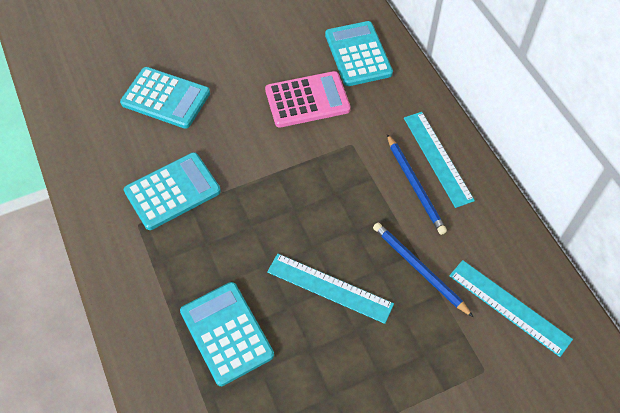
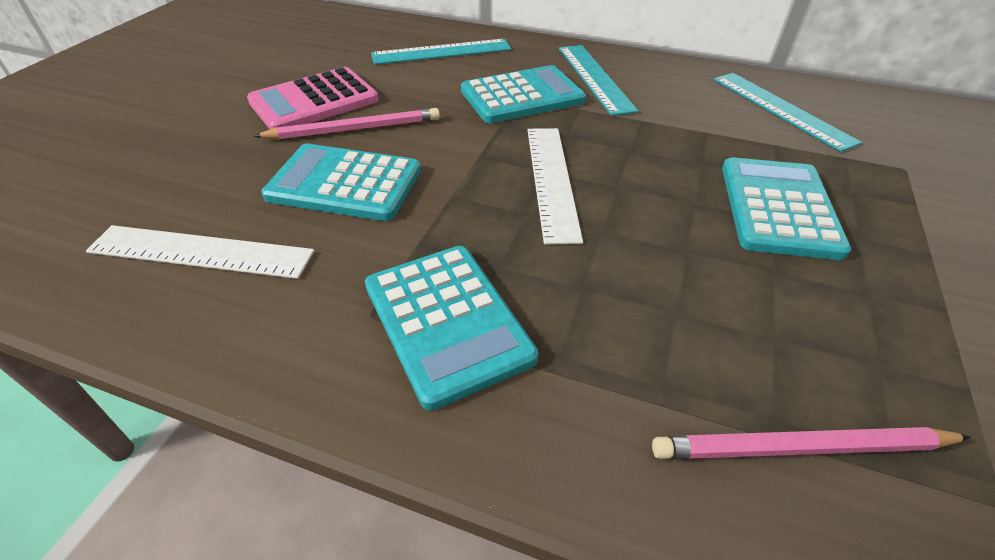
blue pencil: [373,223,473,317] [387,134,447,235] = 2 -> none = 0
pink pencil: none = 0 -> [253,108,440,139] [652,427,971,459] = 2
white ruler: none = 0 -> [86,225,314,279] [527,128,583,245] = 2

